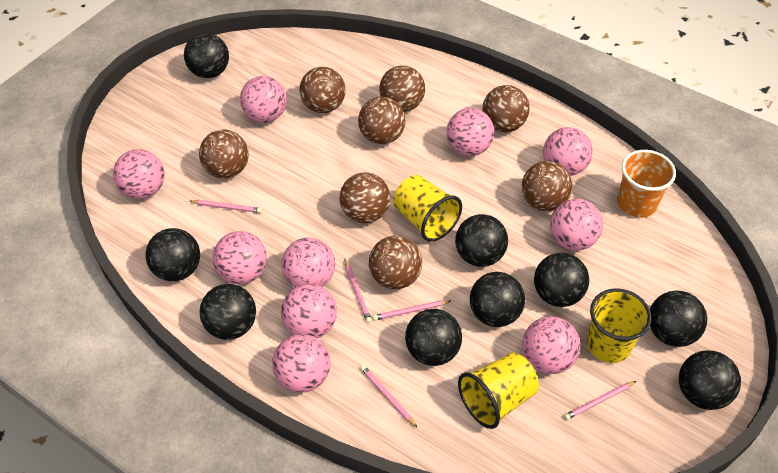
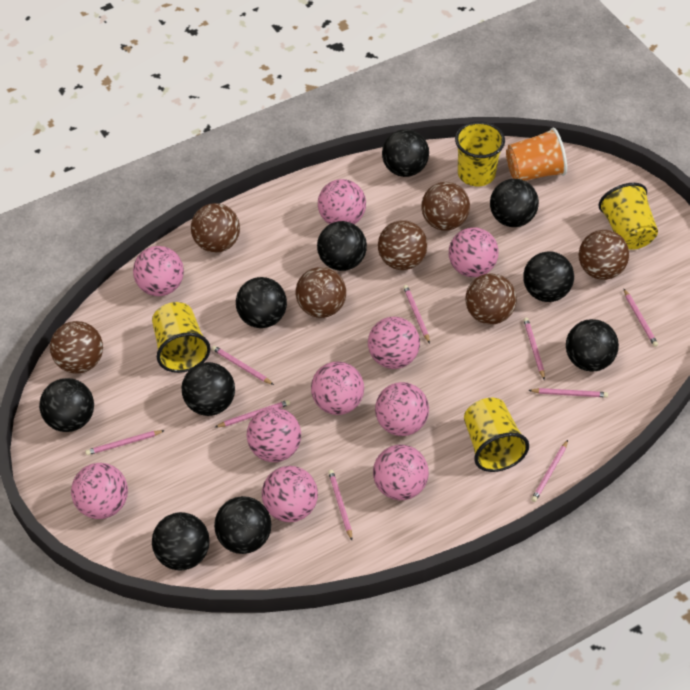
black ball: [146,228,200,281] [184,33,229,78] [199,284,256,340] [405,309,462,366] [455,214,508,267] [470,272,525,327] [534,253,589,307] [650,291,707,347] [679,350,741,410] = 9 -> [39,378,94,432] [152,512,210,570] [182,362,235,416] [214,496,271,554] [236,277,287,328] [317,221,367,271] [382,129,429,177] [490,179,539,227] [523,251,574,302] [566,319,619,372] = 10
brown ball: [199,129,249,178] [300,67,346,113] [340,172,390,223] [358,97,405,144] [369,236,422,289] [379,65,425,112] [482,85,530,132] [522,161,573,211] = 8 -> [50,321,103,374] [191,203,240,253] [296,267,346,318] [378,220,427,270] [421,182,470,231] [465,273,517,325] [579,230,629,280] = 7
pink pencil: [190,200,262,213] [344,259,372,323] [360,365,417,427] [373,300,451,321] [564,381,636,420] = 5 -> [85,430,165,455] [212,345,274,385] [215,400,290,427] [328,470,352,540] [403,285,430,343] [523,318,545,380] [529,388,608,397] [531,440,568,502] [623,288,658,347] = 9
yellow cup: [393,175,462,242] [458,352,539,429] [587,288,652,363] = 3 -> [152,302,211,373] [455,121,505,186] [464,398,529,472] [599,183,658,250] = 4

